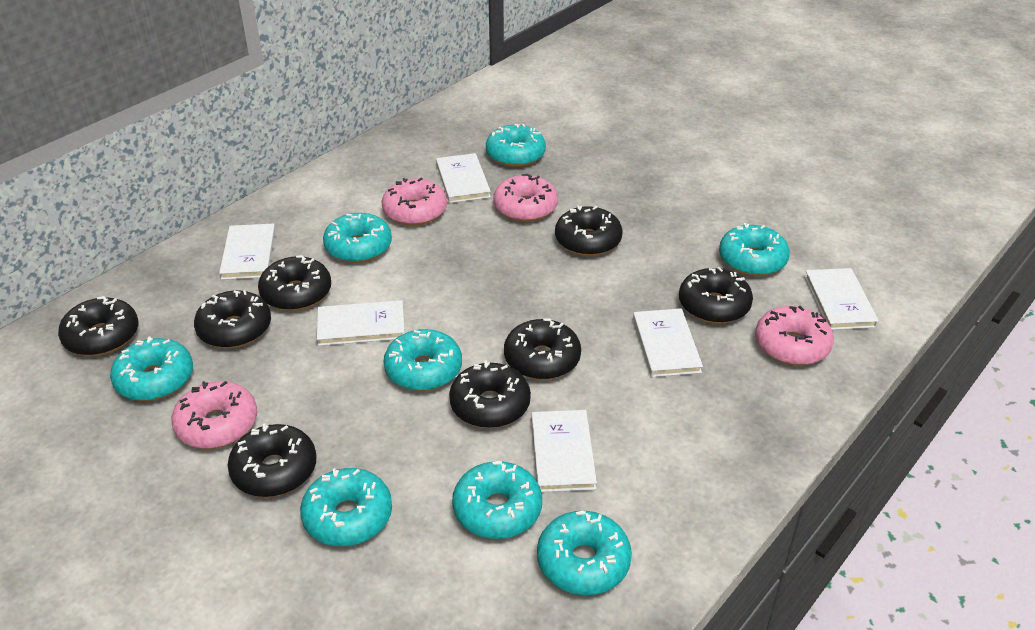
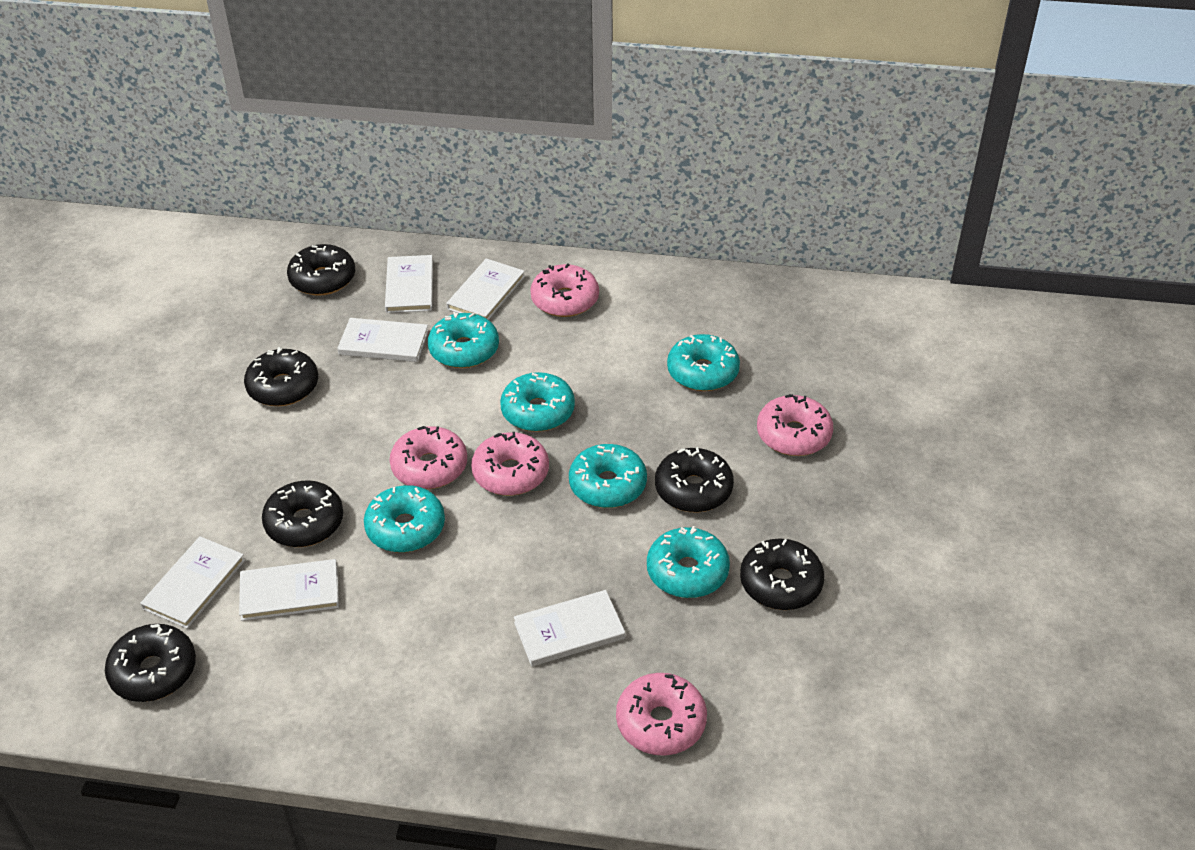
black donut: [58,296,138,356] [194,290,271,348] [227,424,317,497] [258,255,331,311] [449,361,531,428] [504,318,581,380] [555,205,622,256] [679,267,753,324] = 8 -> [105,624,196,702] [244,347,318,406] [262,480,343,547] [287,244,355,296] [655,447,734,512] [740,538,824,610] = 6
pink donut: [171,381,257,449] [382,178,447,226] [493,174,558,222] [755,306,834,365] = 4 -> [390,426,467,489] [471,432,549,496] [530,264,599,317] [616,673,707,756] [757,394,833,456] = 5
turquoise donut: [110,336,193,401] [300,468,392,547] [323,213,392,263] [383,329,462,391] [452,461,542,539] [486,124,546,167] [537,511,632,595] [719,223,790,276] = 8 -> [364,485,445,553] [428,312,499,368] [500,372,575,432] [569,444,647,508] [647,526,730,598] [667,334,740,391] = 6

